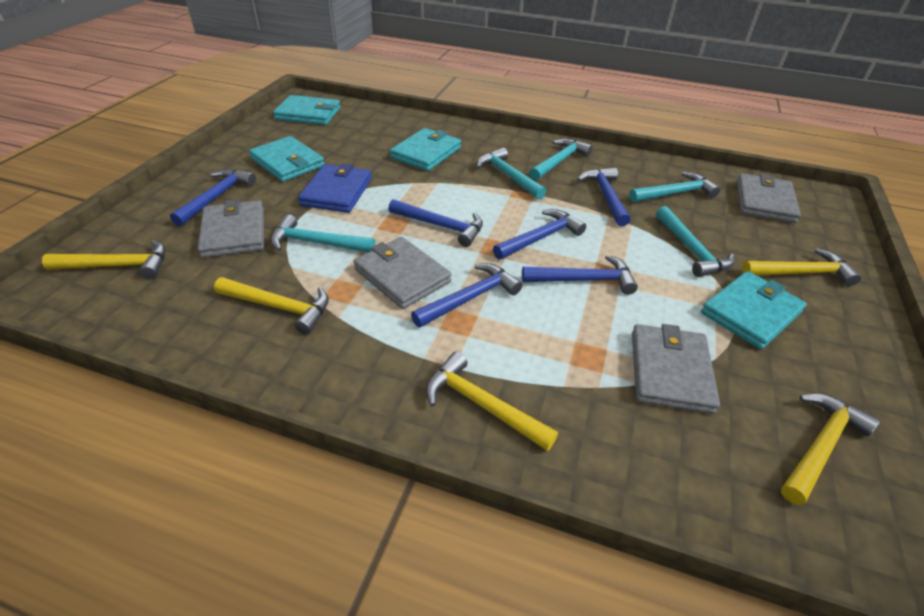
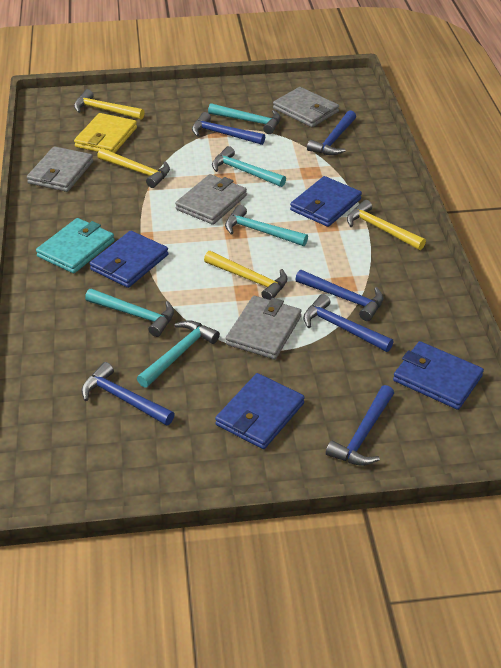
blue wallet: [298,163,372,213] = 1 -> [90,231,169,288] [215,373,305,449] [290,176,362,227] [393,341,484,410] = 4
turquoise wallet: [249,136,325,182] [273,95,340,125] [390,128,461,171] [701,271,807,349] = 4 -> [36,218,115,273] = 1
yellow hammer: [42,240,166,279] [214,277,329,334] [426,352,558,451] [742,248,861,286] [781,394,880,505] = 5 -> [74,89,145,120] [97,148,170,188] [204,251,288,300] [347,200,426,250] = 4
yellow wallet: none = 0 -> [74,113,137,153] = 1

